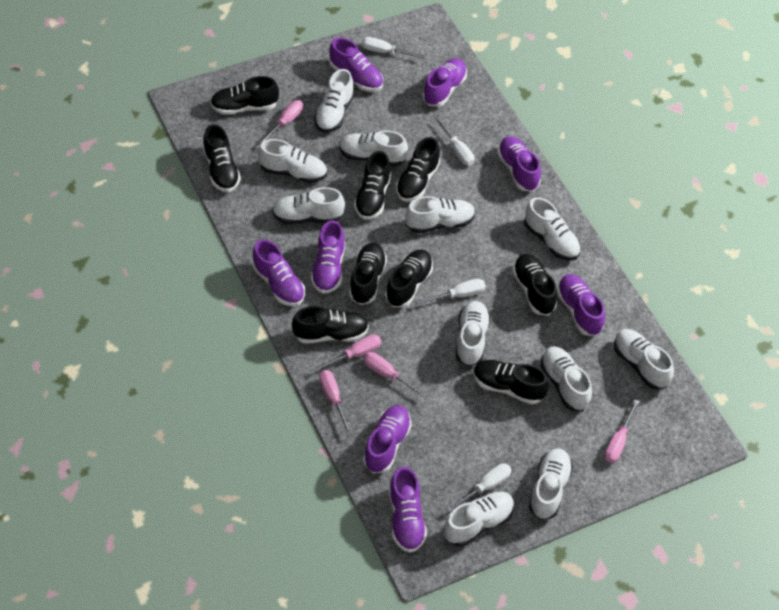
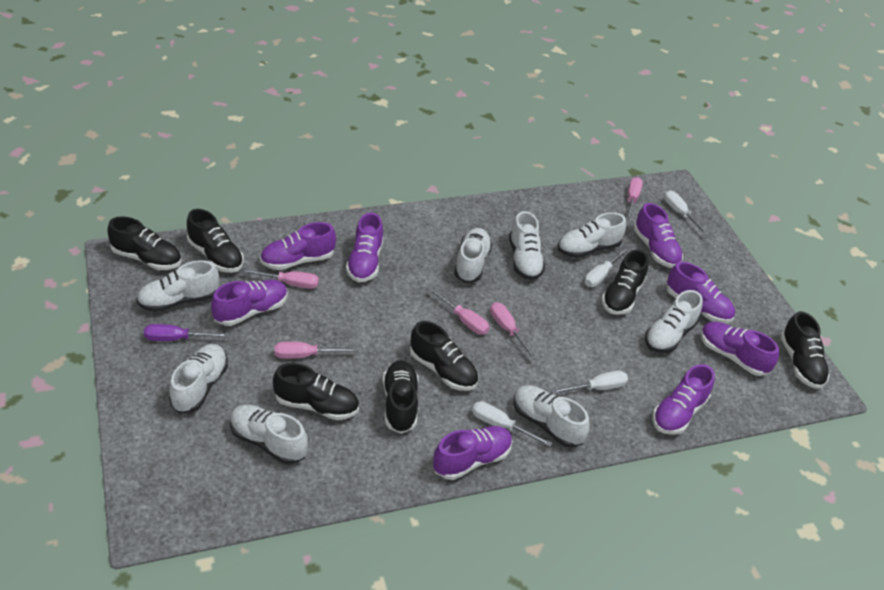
black shoe: [203,124,241,192] [210,76,279,115] [292,306,369,344] [349,243,387,305] [354,151,391,220] [385,250,433,307] [396,137,440,202] [473,360,549,404] [512,254,557,315] = 9 -> [107,216,182,270] [187,209,244,273] [273,363,359,420] [383,360,419,434] [410,321,478,391] [601,249,648,315] [780,311,830,389] = 7
purple screwdriver: none = 0 -> [144,324,229,341] = 1
white shoe: [258,139,327,183] [272,187,345,224] [314,69,355,132] [339,130,408,167] [405,196,475,233] [444,492,515,546] [456,301,491,366] [524,197,581,261] [529,448,573,520] [540,346,592,411] [614,329,674,389] = 11 -> [136,260,219,312] [169,344,228,413] [230,405,308,464] [454,228,492,283] [509,211,545,280] [513,385,590,448] [558,212,626,258] [645,290,703,353] = 8

